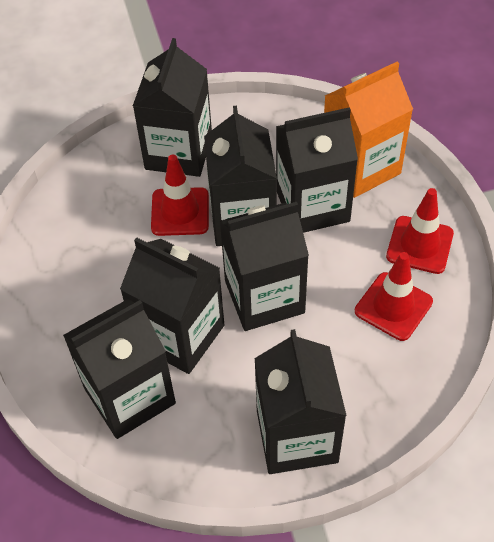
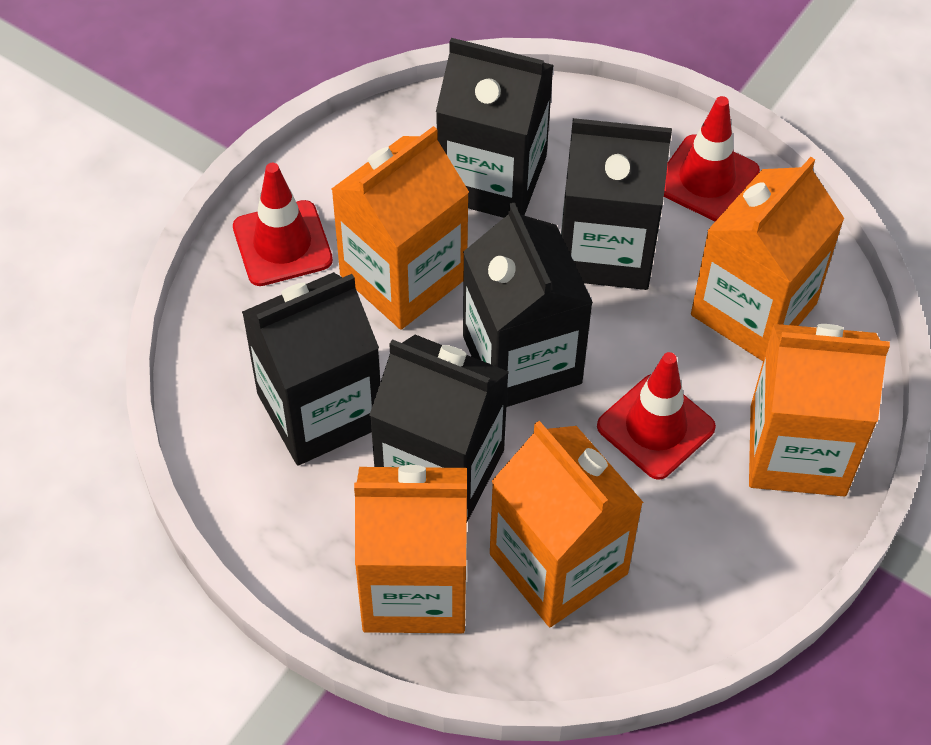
black carton: [63,299,176,439] [120,237,224,374] [133,38,212,177] [204,106,277,246] [220,202,309,331] [254,329,347,474] [276,107,358,233] = 7 -> [242,272,380,465] [370,334,509,522] [436,38,554,218] [463,203,593,407] [561,118,672,290] = 5
orange carton: [324,62,413,198] = 1 -> [331,126,469,330] [354,465,467,633] [490,421,643,627] [691,157,845,361] [749,324,890,496] = 5

